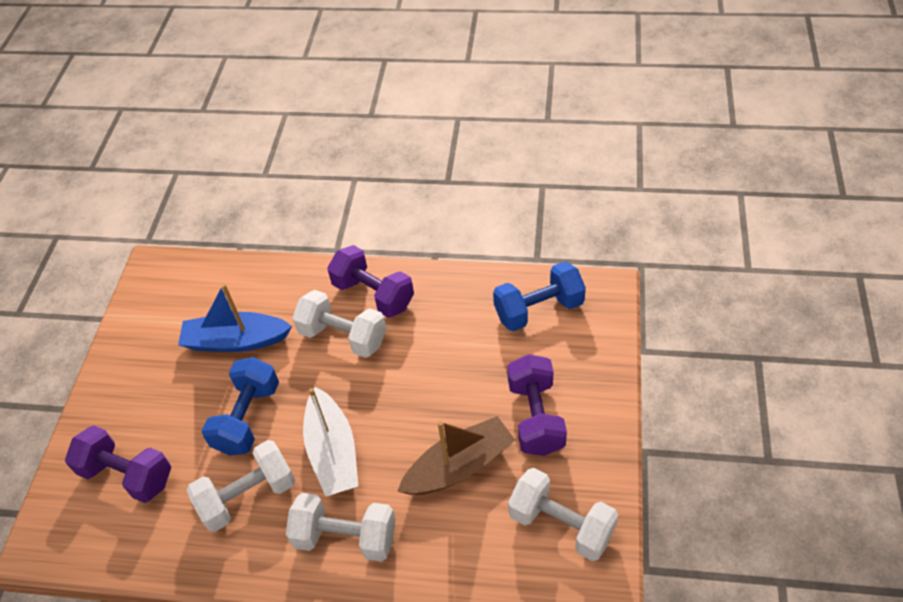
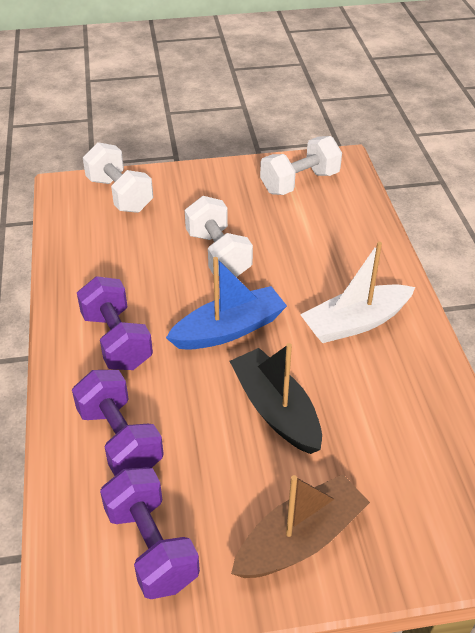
black boat: none = 0 -> [230,343,322,454] = 1
blue dumbbell: [202,357,279,455] [493,261,586,331] = 2 -> none = 0
white dumbbell: [187,440,295,532] [286,493,396,562] [292,290,386,358] [508,468,618,561] = 4 -> [83,142,153,213] [185,196,253,277] [260,136,342,195] = 3

